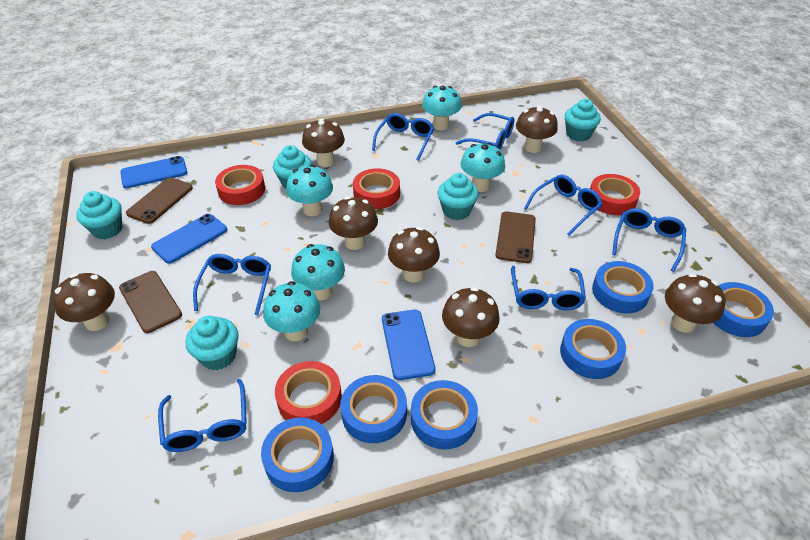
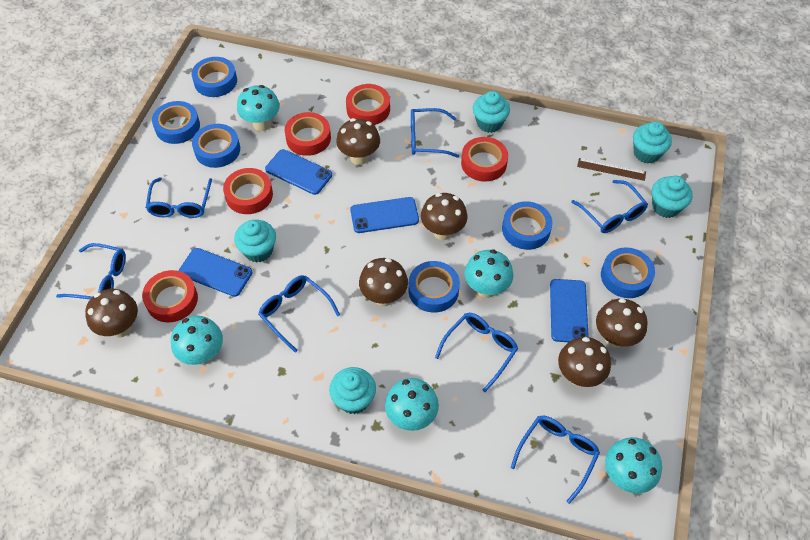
blue phone: [120,156,187,188] [151,214,227,264] [382,309,435,380] = 3 -> [179,248,252,297] [265,149,332,195] [350,197,419,233] [550,279,589,342] = 4
brown mushroom: [53,273,115,331] [302,118,345,167] [329,196,378,250] [388,227,440,283] [442,287,500,347] [516,106,558,153] [665,273,725,333] = 7 -> [85,289,138,338] [336,118,380,165] [359,258,408,306] [421,193,467,240] [558,337,611,387] [596,298,648,348] = 6
brown phone: [119,271,182,333] [126,177,193,224] [495,211,536,263] = 3 -> none = 0
brown ruler: none = 0 -> [577,158,646,181] = 1
red tape: [215,165,265,205] [275,361,342,424] [353,168,400,209] [590,174,640,215] = 4 -> [142,270,198,322] [223,168,273,214] [285,112,331,156] [346,84,390,125] [461,137,508,182] = 5

